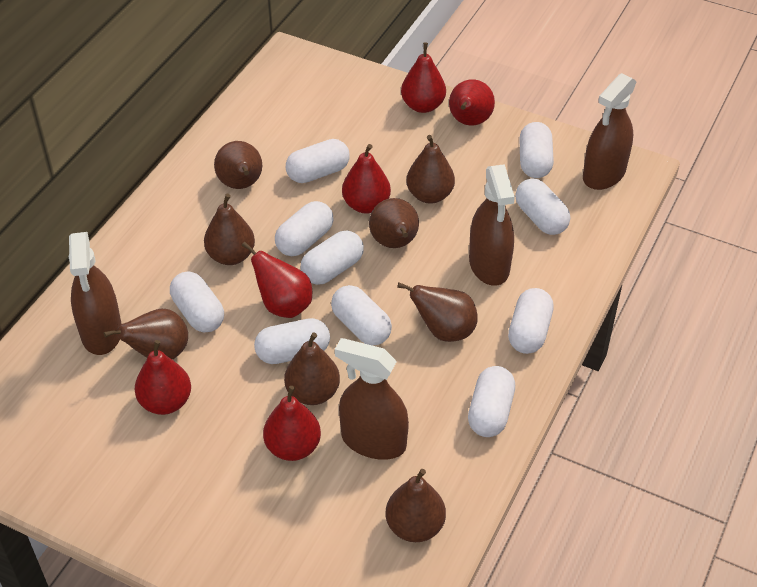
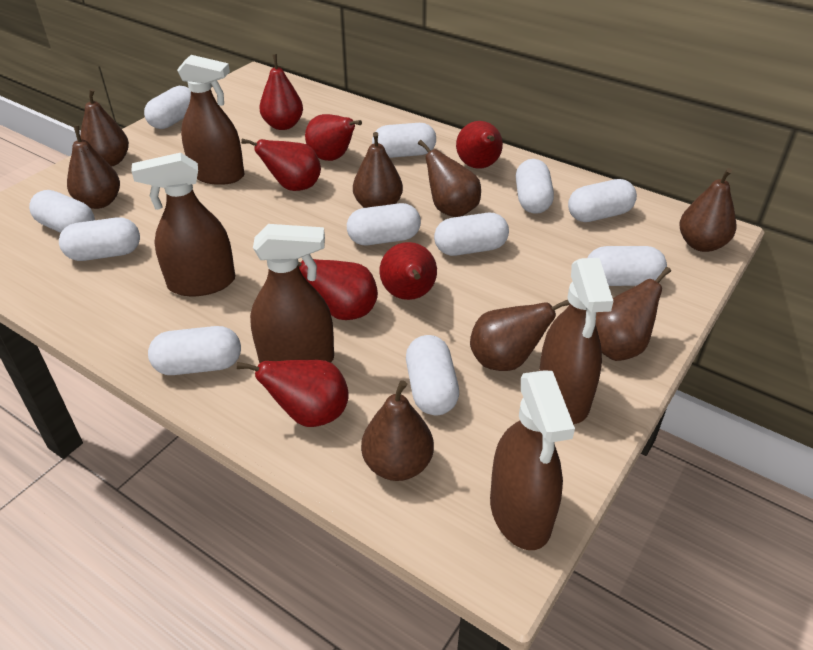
brown spray bottle: [69,232,121,355] [335,338,409,460] [469,164,515,286] [583,73,637,190] = 4 -> [131,153,235,296] [177,55,244,185] [250,224,334,363] [490,370,575,550] [539,258,614,424] = 5
red pear: [134,340,191,415] [242,242,312,318] [263,386,321,461] [342,144,391,214] [401,42,446,113] [449,79,495,125] = 6 -> [237,360,349,427] [241,139,321,191] [259,54,303,130] [298,259,378,320] [305,114,362,161] [380,242,437,300] [456,121,503,169] = 7
white capsule: [170,271,224,333] [254,318,330,364] [275,201,334,256] [286,139,350,183] [300,231,364,285] [331,285,392,346] [468,366,515,437] [508,288,554,354] [515,179,570,235] [519,122,554,178] = 10 -> [29,190,95,233] [59,217,140,261] [144,86,191,129] [148,326,241,375] [347,203,421,245] [372,123,436,158] [406,335,459,415] [434,213,509,256] [516,159,554,214] [568,179,637,222] [587,246,667,286] = 11

